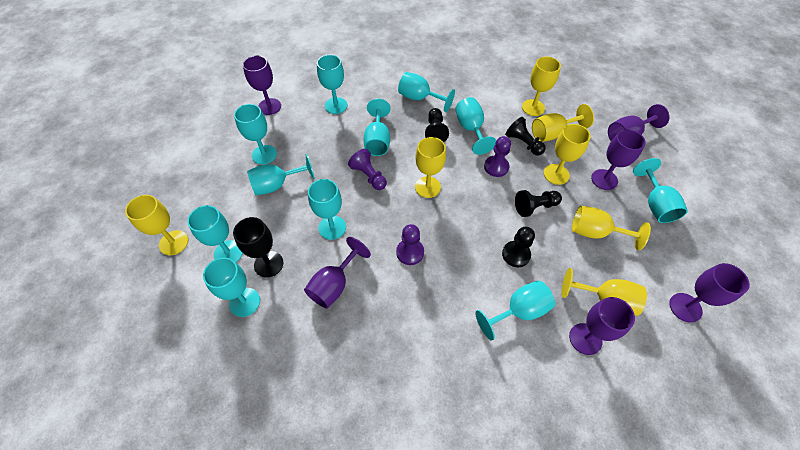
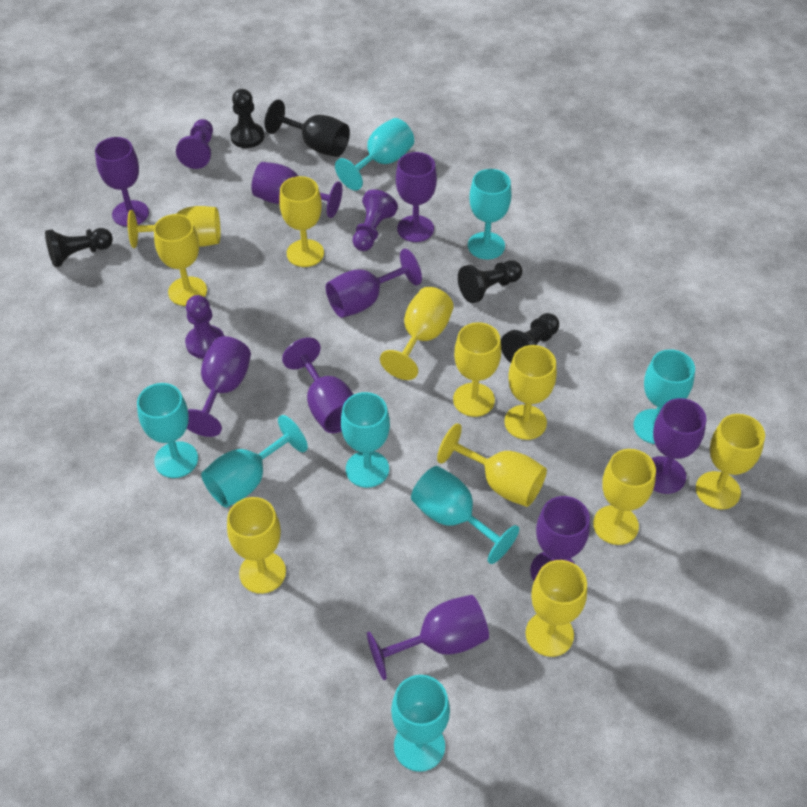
purple goblet: [243,56,281,115] [304,237,371,308] [569,297,635,355] [591,129,646,190] [608,104,670,141] [669,263,750,323] = 6 -> [95,137,149,227] [187,336,251,437] [252,162,342,218] [282,337,354,433] [326,249,422,318] [367,595,489,680] [396,152,437,242] [530,496,590,581] [651,398,706,494] = 9
turquoise goblet: [187,205,243,262] [203,257,260,317] [234,104,277,165] [247,154,315,195] [308,179,346,240] [317,54,347,114] [364,99,390,156] [398,72,455,112] [455,97,496,155] [476,281,555,341] [633,158,688,223] = 11 -> [137,383,198,478] [201,415,308,508] [335,118,414,191] [341,392,390,488] [391,675,450,772] [411,466,519,564] [468,169,511,259] [634,349,695,444] = 8
yellow goblet: [125,195,188,255] [415,137,446,198] [522,57,561,116] [532,104,594,142] [544,124,591,185] [561,268,647,316] [572,206,651,250] = 7 -> [128,206,221,248] [154,214,207,306] [227,497,286,594] [279,176,324,267] [380,287,454,380] [437,423,547,507] [453,322,501,417] [504,345,557,440] [526,560,587,657] [593,449,656,545] [696,414,765,510] = 11

